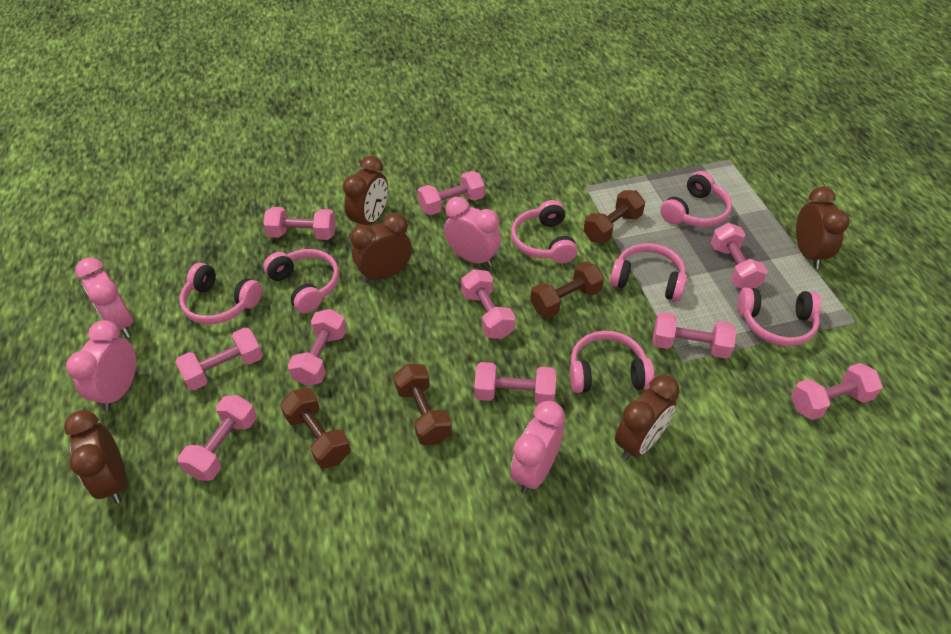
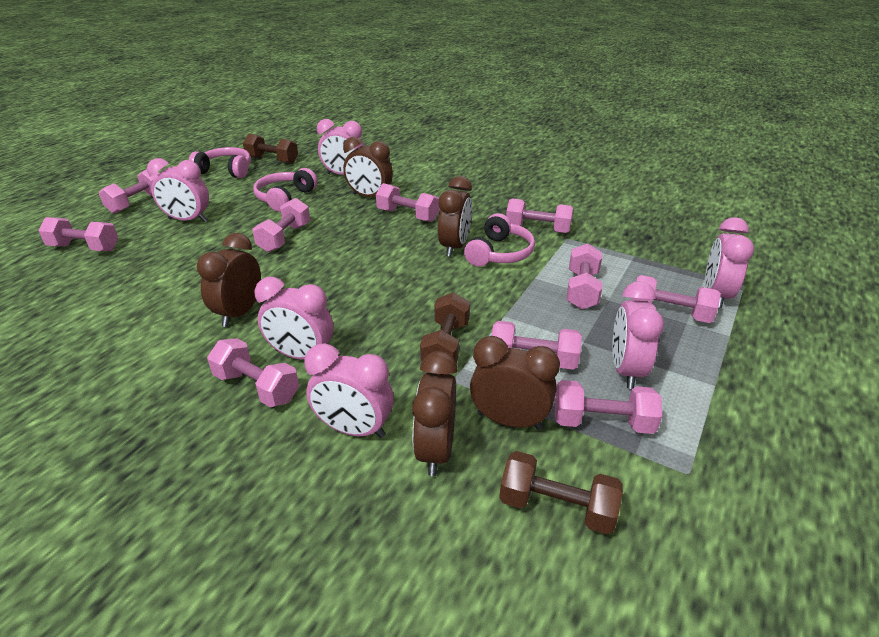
brown dumbbell: [280,388,351,469] [393,364,452,445] [530,262,604,318] [583,190,645,243] = 4 -> [243,134,298,164] [420,292,470,364] [499,451,623,534] = 3
pink clock: [66,320,136,411] [75,258,134,338] [444,197,501,267] [510,401,565,494] = 4 -> [147,158,209,222] [254,277,333,359] [304,343,394,438] [317,119,364,175] [612,281,664,389] [705,217,754,308] = 6
pink headphones: [180,263,262,324] [263,249,339,314] [511,200,578,263] [570,331,654,393] [610,243,687,301] [660,171,732,227] [738,287,821,346] = 7 -> [189,147,251,178] [253,168,317,212] [464,213,535,267] = 3

